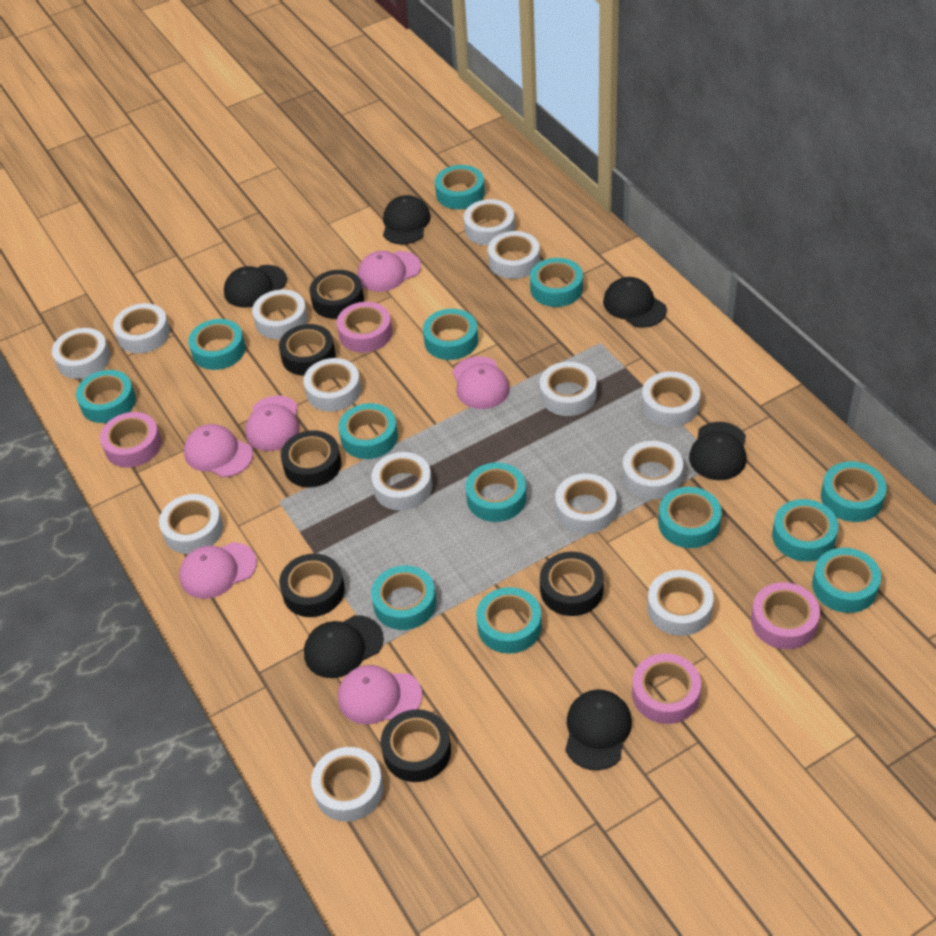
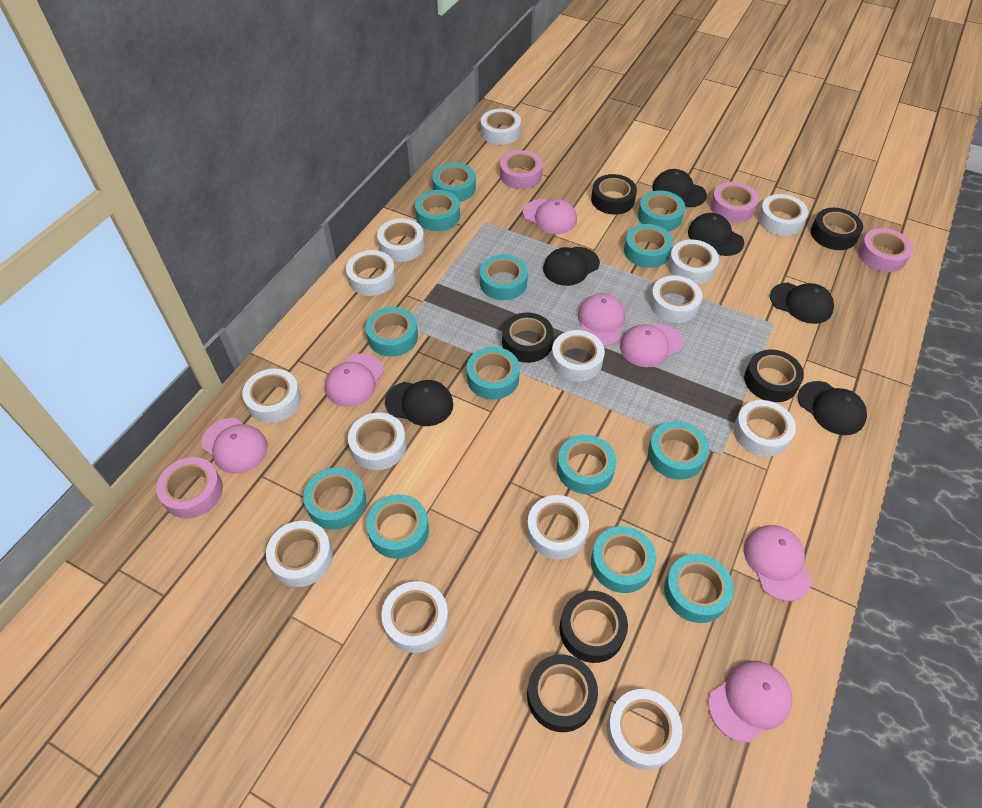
pink cap: [179,542,257,599] [184,424,253,477] [245,396,300,451] [338,665,422,725] [358,251,421,292] [453,356,510,409] = 6 -> [201,418,268,474] [325,353,384,407] [523,198,577,234] [578,293,625,346] [620,323,683,367] [708,661,793,742] [744,525,812,601] = 7

